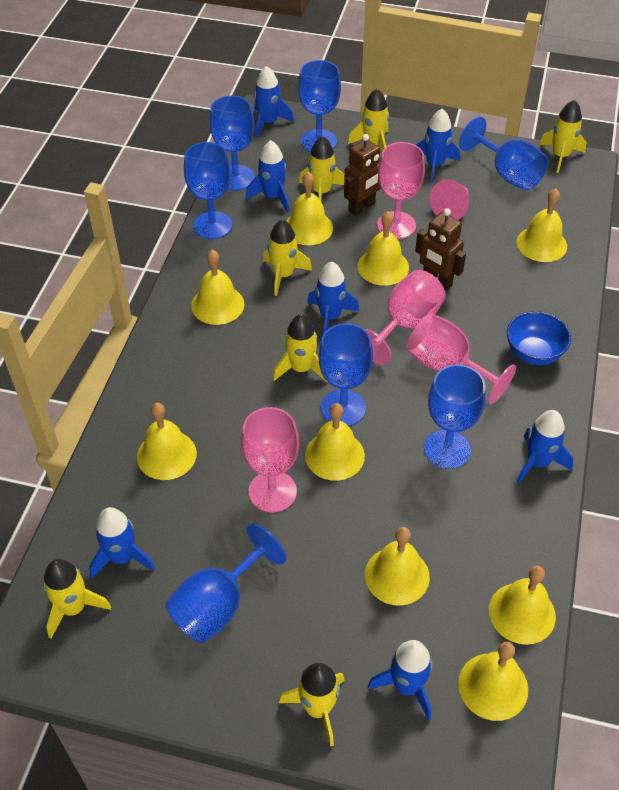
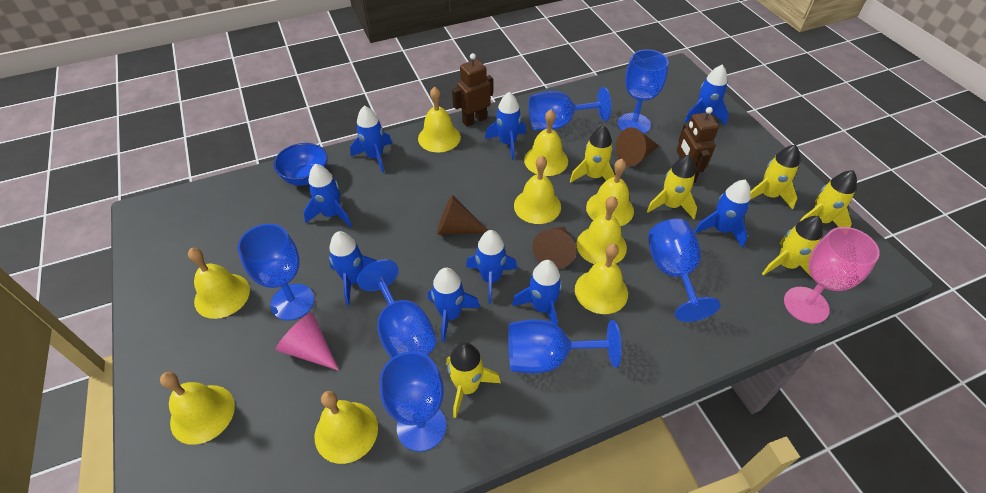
blue rocket: [89,507,155,579] [246,140,289,212] [254,66,294,137] [307,262,359,334] [368,640,433,720] [416,109,460,183] [517,410,573,484] = 7 -> [303,164,352,228] [329,231,377,305] [350,105,392,173] [428,268,480,342] [466,230,517,304] [485,92,526,160] [512,260,562,325] [684,65,729,125] [694,180,751,248] = 9
brown cone: none = 0 -> [437,195,488,235] [532,227,576,269] [616,127,659,166] = 3
pink goblet: [241,407,299,513] [365,270,446,364] [377,142,425,239] [407,313,516,404] = 4 -> [784,227,880,324] = 1
yellow rocket: [43,559,111,639] [263,219,312,296] [273,314,328,383] [279,663,345,747] [299,136,345,201] [348,89,389,153] [539,100,587,173] = 7 -> [446,342,501,418] [570,125,615,183] [646,155,697,219] [750,145,800,210] [762,216,823,276] [799,170,857,227] = 6

